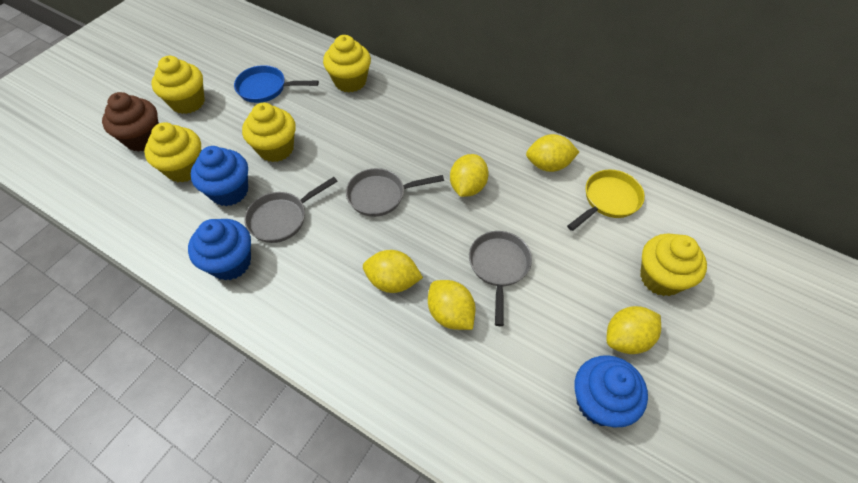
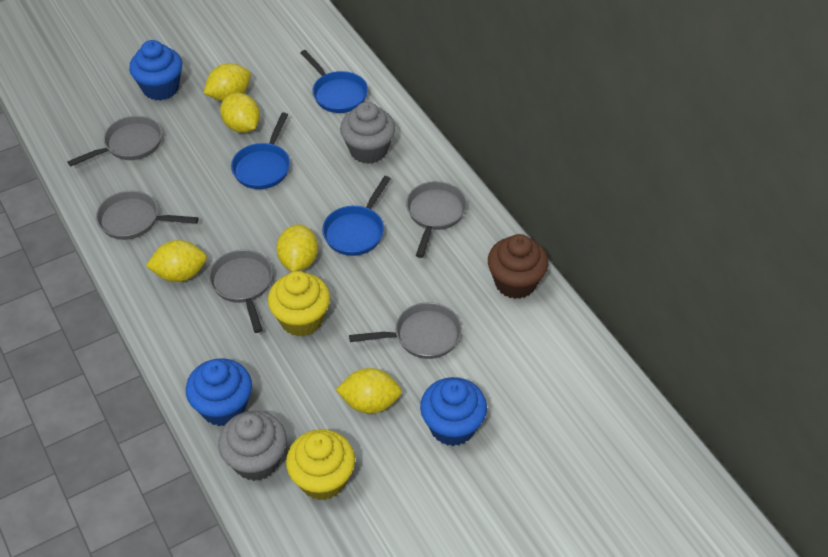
blue pan: [234,65,319,103] = 1 -> [231,112,290,189] [300,50,368,113] [322,176,391,256] = 3
grey cupcake: none = 0 -> [218,411,287,481] [340,102,395,164] = 2
grey pan: [244,177,338,243] [346,168,444,217] [469,231,532,326] = 3 -> [67,116,162,167] [96,191,198,240] [209,250,273,333] [349,302,462,359] [406,181,467,258] = 5
yellow cupcake: [144,123,201,183] [152,56,205,114] [242,103,296,162] [323,35,371,93] [640,234,707,296] = 5 -> [268,271,330,337] [286,429,355,500] = 2
yellow pan: [567,170,645,231] = 1 -> none = 0

